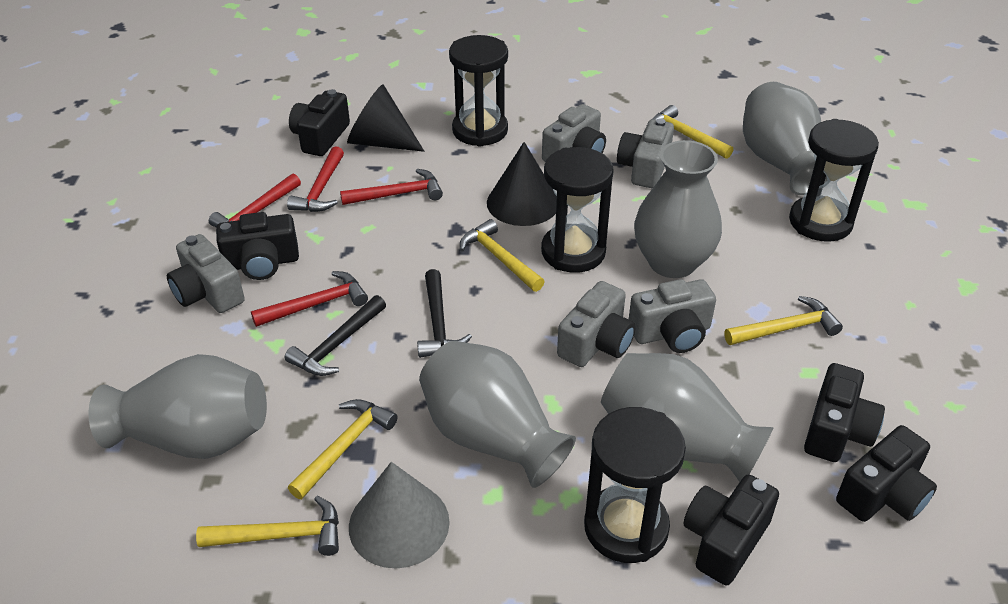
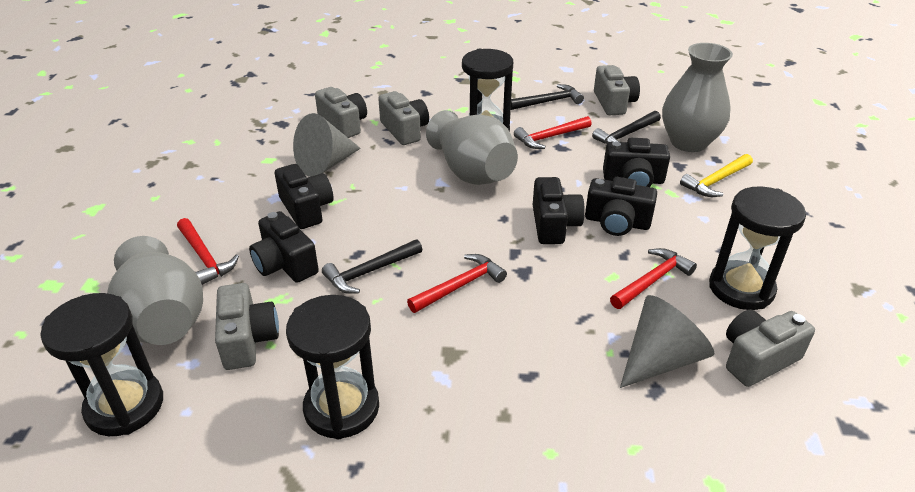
black cone: [347,84,424,152] [487,142,557,226] = 2 -> none = 0
black hammer: [285,295,386,376] [417,269,472,358] = 2 -> [322,239,422,294] [511,84,584,110] [592,111,661,144] = 3
grey cone: [349,462,450,569] = 1 -> [293,113,361,177] [620,295,715,388] = 2
grey vase: [88,354,267,459] [419,341,576,488] [601,353,774,482] [634,140,722,278] [743,82,827,195] = 5 -> [107,236,203,345] [426,110,518,185] [662,43,733,152] = 3
yellow hammer: [196,496,339,556] [288,399,398,499] [460,219,545,292] [653,105,733,159] [724,296,843,345] = 5 -> [680,154,753,197] = 1

